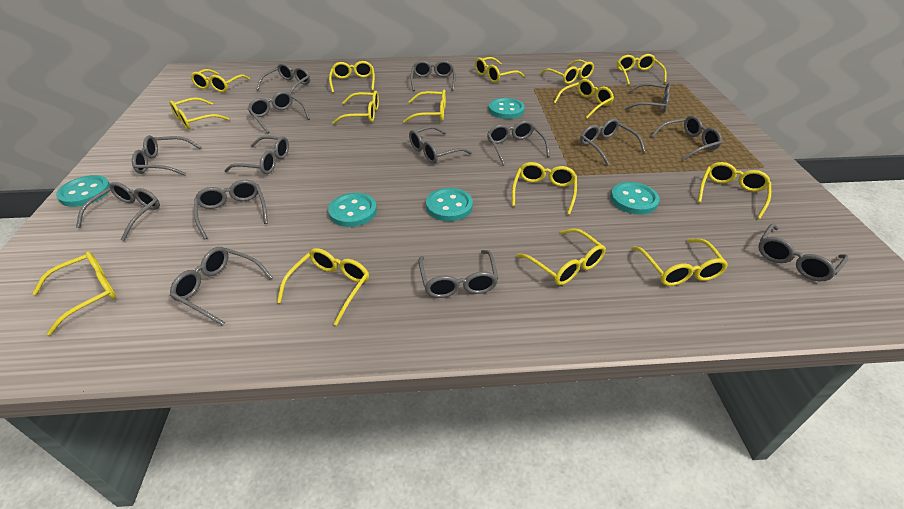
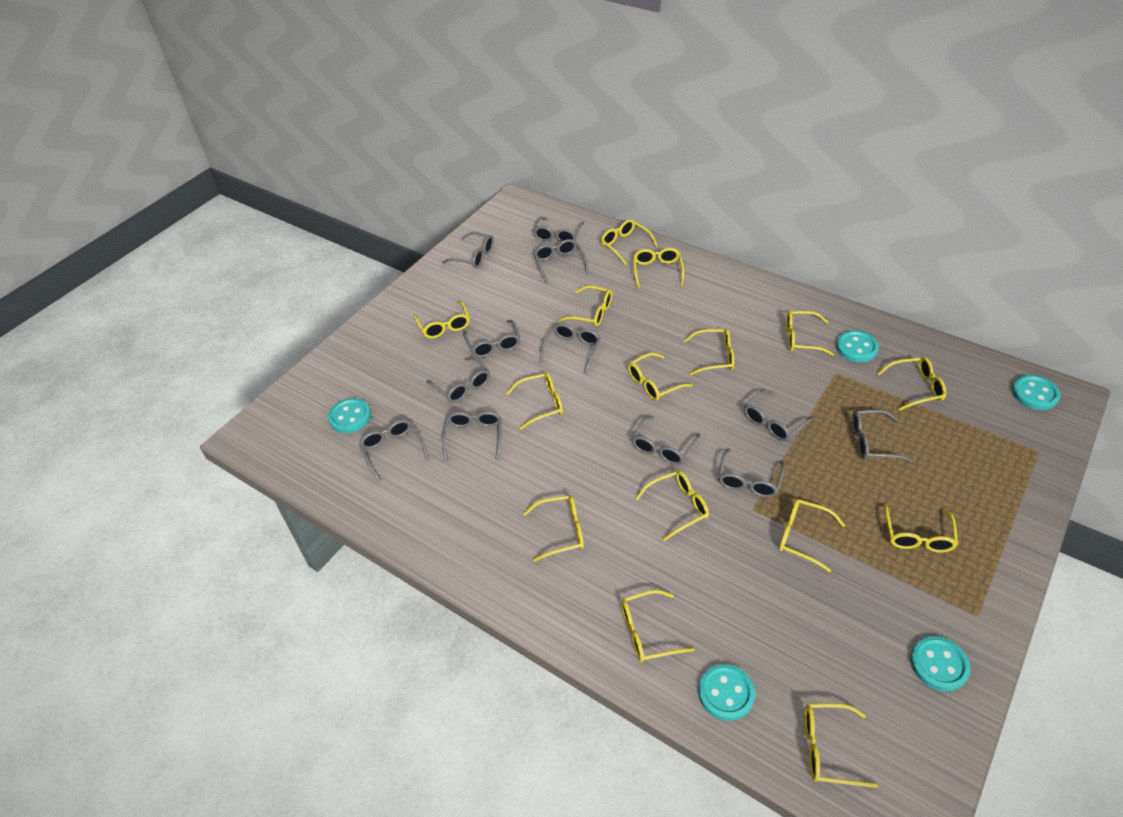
grey glasses: [76,182,160,241] [132,135,201,176] [170,247,273,326] [194,180,268,240] [224,136,289,174] [248,91,310,134] [256,63,310,94] [409,126,472,164] [410,60,456,91] [418,250,498,298] [487,120,550,166] [580,118,646,166] [624,83,670,113] [650,116,722,161] [758,223,848,281] = 15 -> [359,419,429,482] [426,357,490,403] [442,232,494,268] [442,411,502,461] [463,320,520,358] [533,217,585,242] [533,239,588,284] [540,323,601,374] [631,416,700,465] [718,449,785,497] [744,390,814,441] [851,410,912,462] = 12

